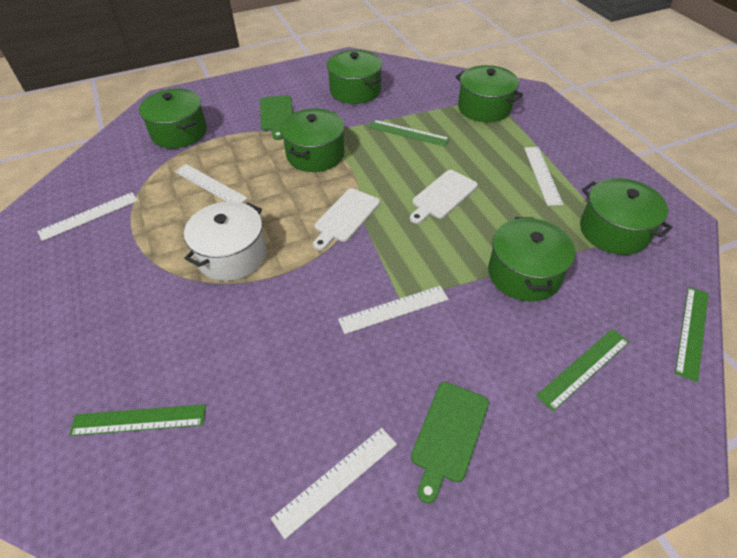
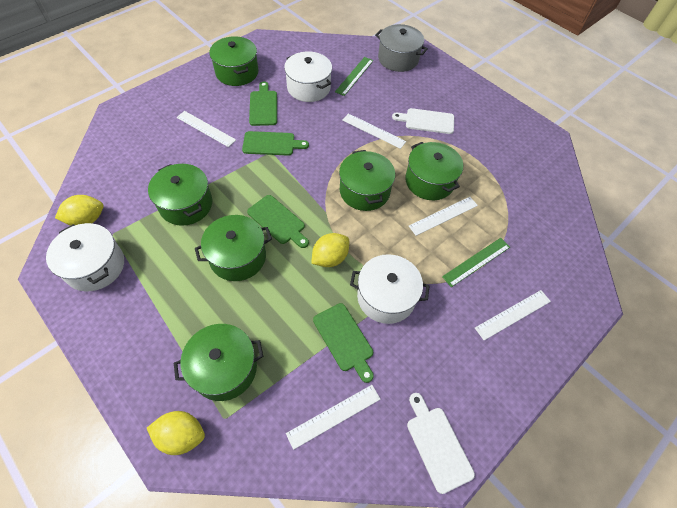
green cutting board: [260,95,293,140] [411,382,489,503] = 2 -> [242,131,309,156] [247,195,309,248] [249,81,277,126] [313,303,374,383] = 4
green ruler: [69,404,206,436] [368,120,450,147] [536,329,629,411] [675,287,709,382] = 4 -> [335,57,373,96] [442,238,510,287] = 2
grey pot: none = 0 -> [375,24,428,72] = 1
white pot: [184,201,266,281] = 1 -> [46,223,124,291] [284,51,332,102] [350,254,429,324] = 3
yellow lemon: none = 0 -> [55,195,104,226] [147,411,205,455] [311,233,349,267] = 3

